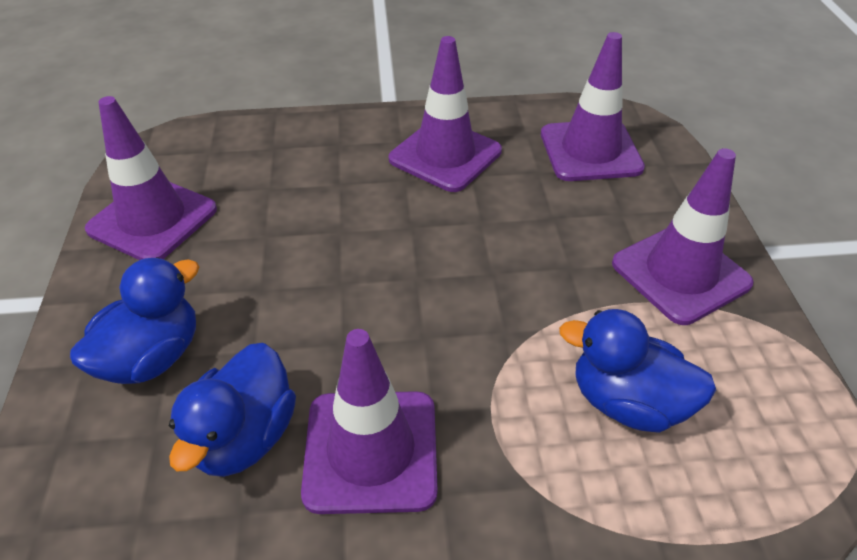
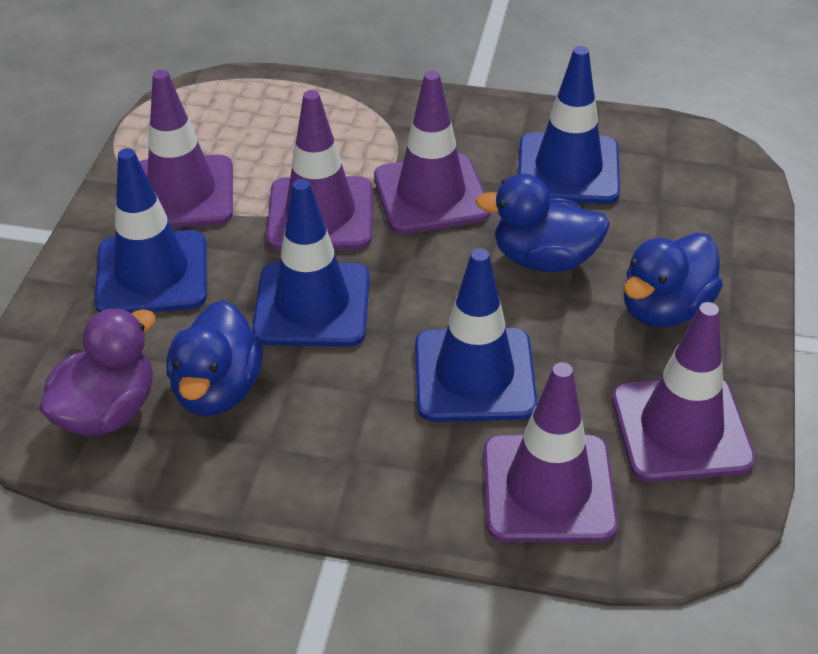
blue traffic cone: none = 0 -> [95,148,207,313] [252,179,370,347] [415,248,537,422] [518,46,620,204] = 4
purple duck: none = 0 -> [39,308,156,436] = 1

